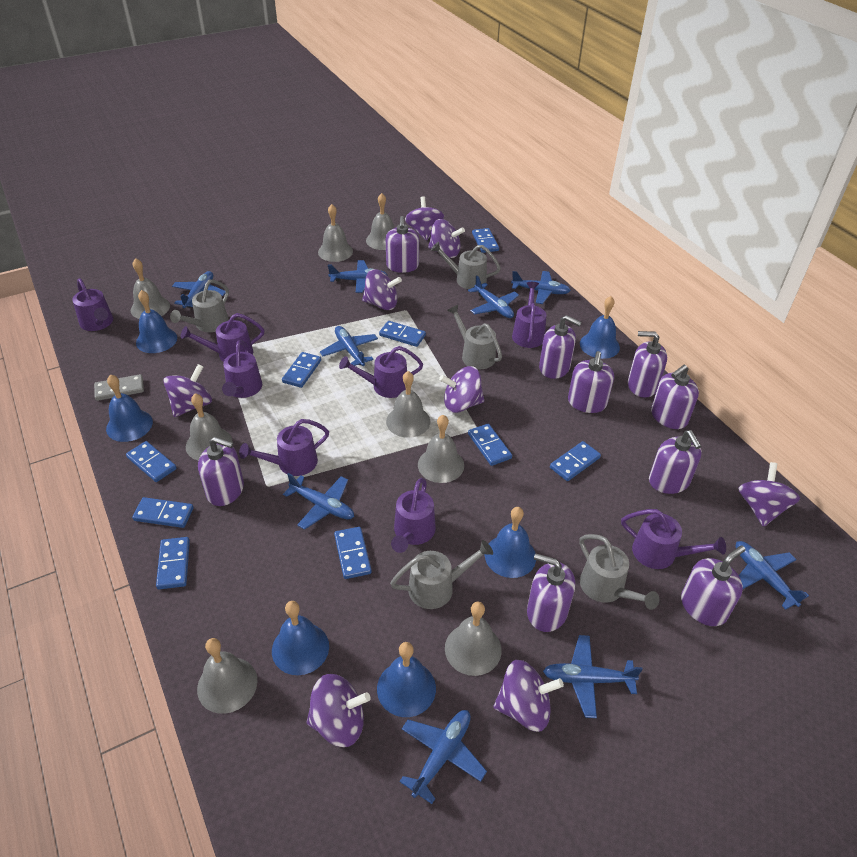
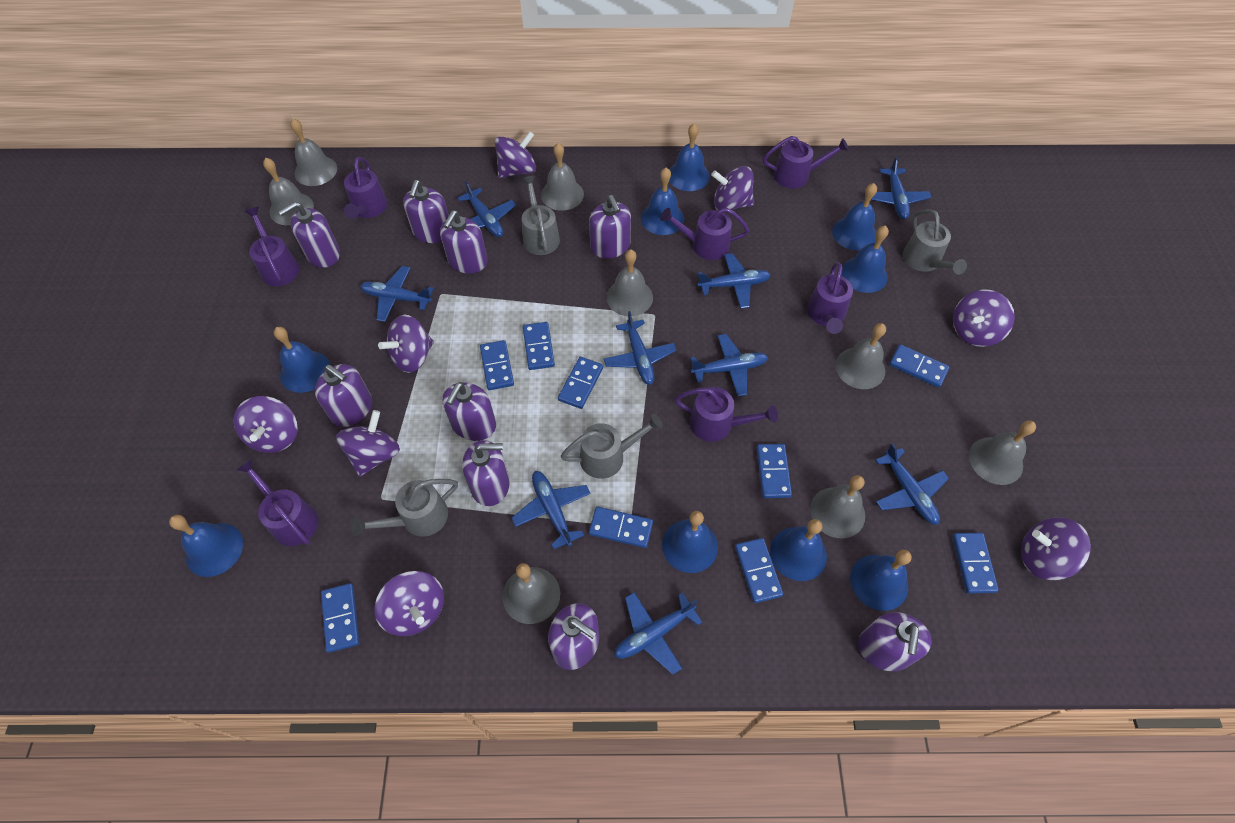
blue bell: [106,374,153,442] [136,290,177,353] [272,601,329,675] [377,642,436,717] [485,507,536,578] [580,296,620,359] = 6 -> [169,515,243,577] [273,327,330,393] [641,168,684,235] [662,511,718,573] [669,124,710,191] [770,519,827,581] [832,183,877,251] [842,226,889,293] [850,550,912,611] = 9
grey domino: [94,374,144,401] = 1 -> none = 0
grey watering can: [170,280,229,332] [390,540,493,609] [431,242,501,289] [447,305,502,369] [579,534,659,610] = 5 -> [351,479,458,536] [521,176,560,255] [561,413,663,479] [903,210,967,275] = 4
purple watering can: [72,278,113,331] [180,313,265,362] [222,340,262,398] [239,419,329,476] [339,346,423,398] [391,478,436,553] [512,282,546,348] [621,509,726,569] = 8 -> [236,459,318,546] [244,207,299,286] [344,157,388,219] [660,208,749,260] [674,387,778,442] [763,136,849,189] [807,262,853,334] = 7

